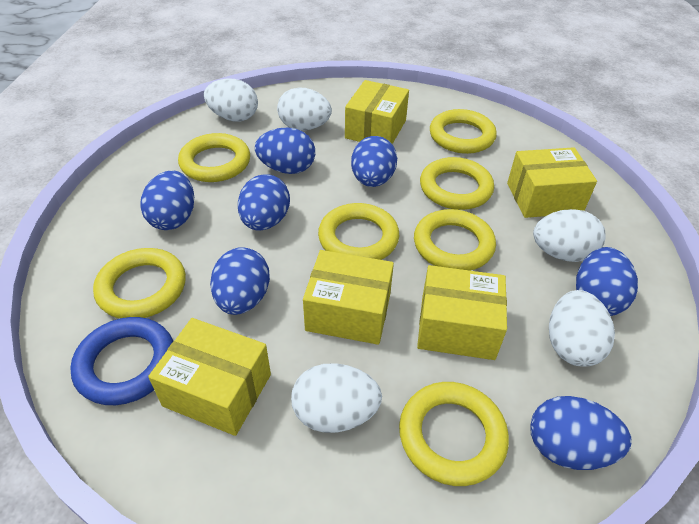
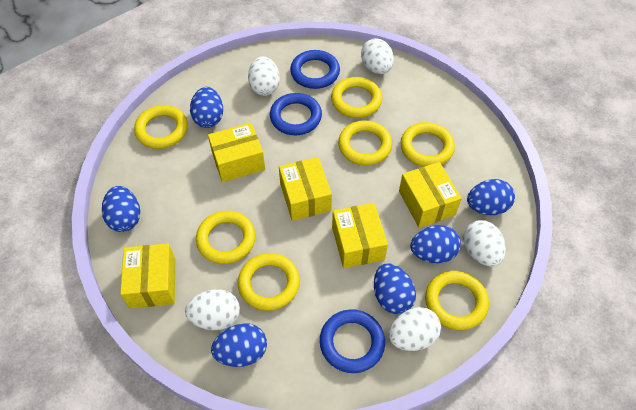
blue egg: [140,171,194,230] [210,247,270,315] [238,174,290,231] [255,128,315,174] [351,136,397,187] [531,396,631,470] [576,247,638,316] = 7 -> [102,186,140,232] [190,87,223,128] [211,323,267,367] [374,263,416,314] [410,225,461,263] [467,179,515,215] = 6
blue ring: [70,317,173,405] = 1 -> [270,93,322,135] [290,50,340,89] [320,309,385,373] = 3

